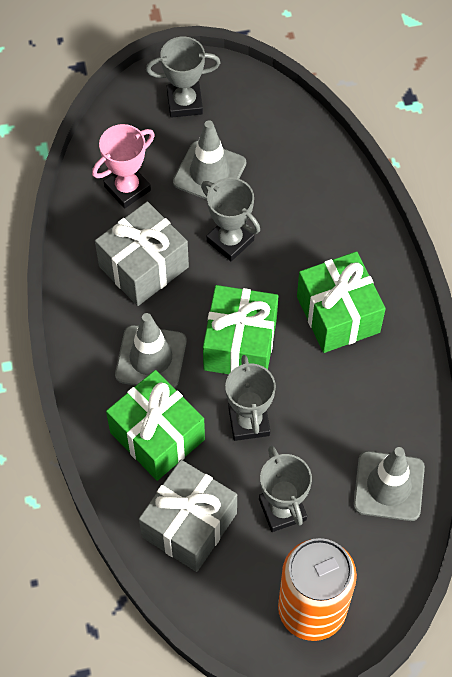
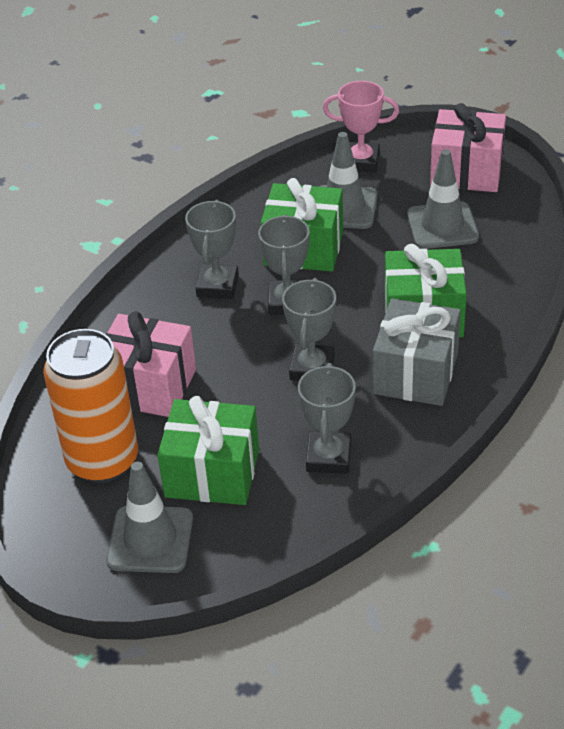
grey gift: [95,202,189,306] [139,460,237,572] = 2 -> [373,298,461,406] = 1
pink gift: none = 0 -> [106,311,196,417] [430,103,506,192] = 2

